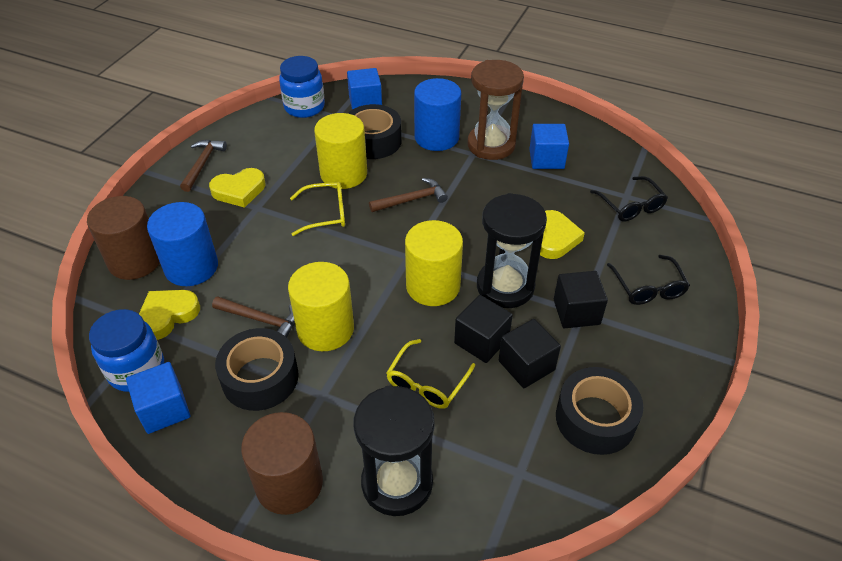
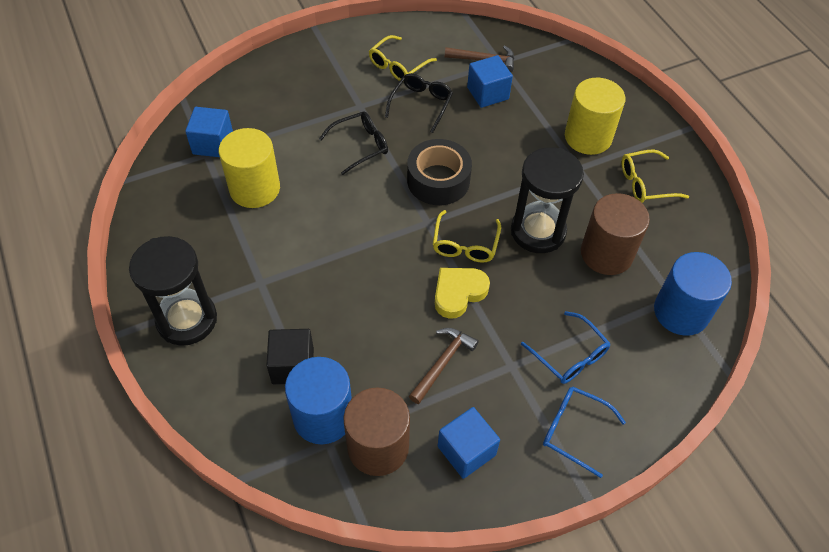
black cube: [454,295,513,363] [499,319,561,388] [554,271,608,328] = 3 -> [266,329,314,384] = 1
black tape: [215,328,299,411] [347,104,402,159] [556,367,643,455] = 3 -> [407,139,472,205] = 1
blue glasses: none = 0 -> [521,311,611,384] [543,387,626,478] = 2
blue jar: [89,309,164,392] [279,56,325,118] = 2 -> none = 0
brown hammer: [180,140,227,192] [212,296,295,338] [369,178,448,212] = 3 -> [409,328,479,404] [445,45,514,72] = 2
brown hourglass: [467,60,524,160] = 1 -> none = 0
yellow cylinder: [288,262,354,351] [314,113,367,189] [405,220,463,306] = 3 -> [219,128,280,208] [565,78,625,155] = 2
yellow glasses: [290,182,345,236] [386,339,475,409] = 2 -> [369,35,437,82] [433,210,501,263] [622,149,689,203] = 3
yellow heart: [139,290,200,340] [209,168,265,208] [540,210,585,259] = 3 -> [435,268,490,319] = 1

